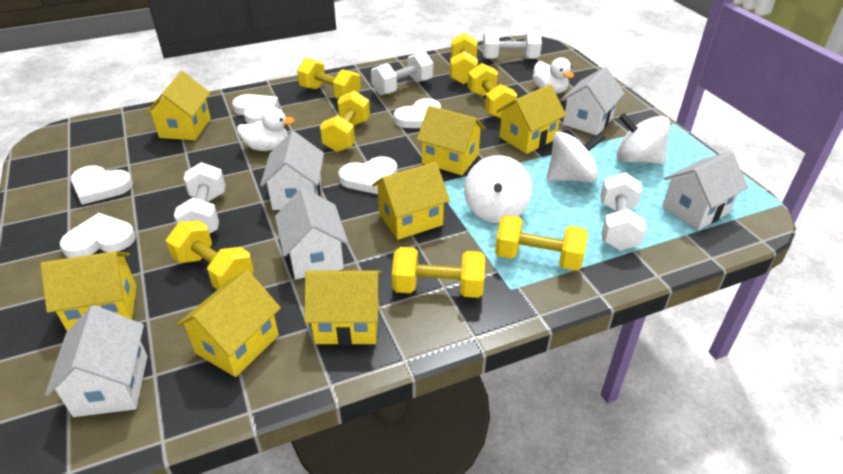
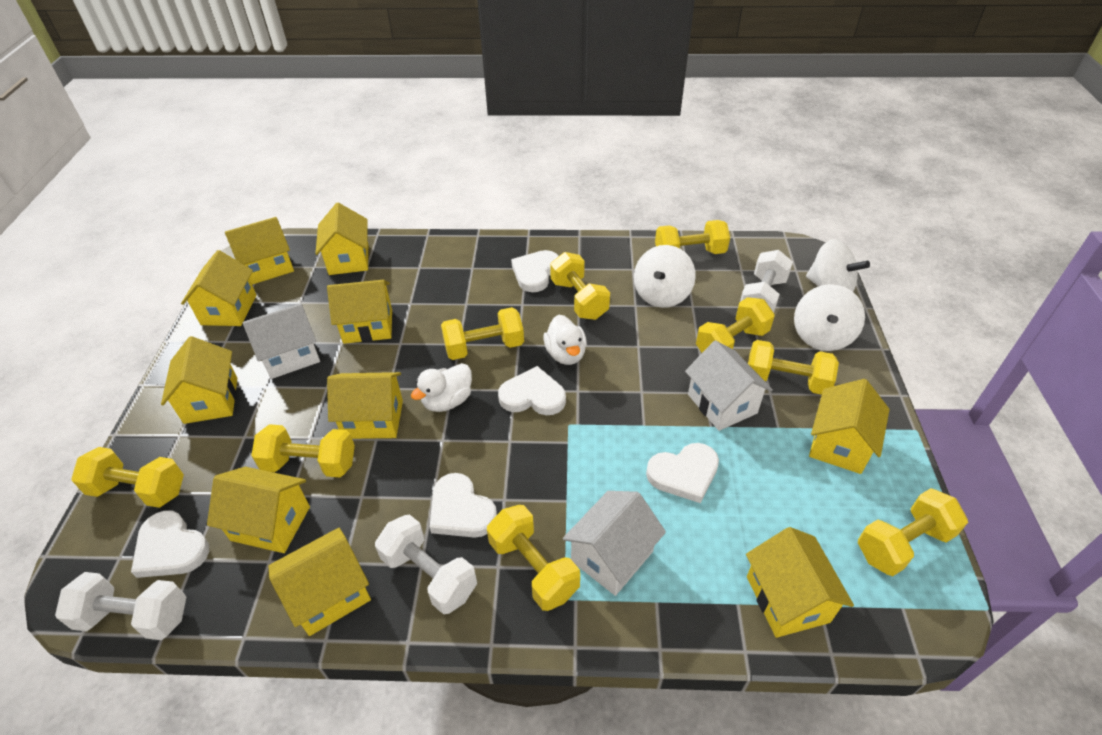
white dumbbell: [174,162,225,234] [371,51,433,95] [483,31,542,59] [601,172,646,251] = 4 -> [55,572,186,640] [375,514,477,614] [740,250,793,313] = 3
white house: [45,305,148,417] [260,131,324,210] [275,188,348,279] [561,67,625,135] [662,151,748,230] = 5 -> [243,303,320,379] [563,491,666,596] [685,340,773,431] = 3
yellow dumbbell: [166,221,254,290] [297,58,361,99] [320,91,370,152] [392,247,485,298] [450,33,478,84] [468,63,517,119] [495,215,588,271] = 7 -> [71,447,184,508] [251,424,355,477] [441,307,524,360] [487,505,580,611] [550,252,610,320] [655,220,730,254] [696,297,775,353] [748,340,839,395] [858,488,968,576] = 9
yellow house: [40,251,137,332] [145,71,211,140] [176,270,281,377] [304,271,381,345] [372,162,450,240] [417,106,485,175] [496,84,566,154] = 7 -> [161,336,237,424] [181,250,257,326] [207,467,310,553] [225,217,294,285] [268,528,371,636] [315,203,368,275] [327,280,392,344] [327,372,403,439] [746,527,854,638] [809,379,890,474] = 10

